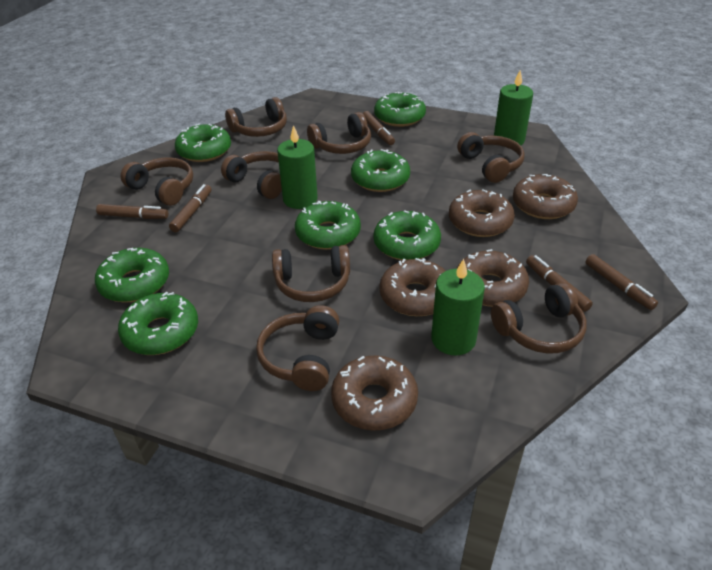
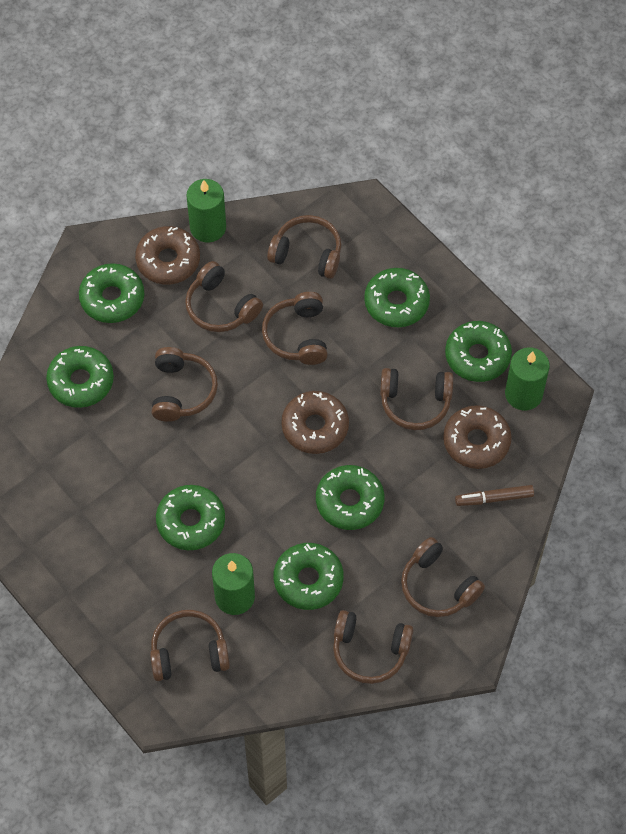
brown donut: [331,356,418,431] [380,258,446,316] [449,190,515,237] [456,249,529,307] [513,174,578,219] = 5 -> [135,226,200,285] [281,391,349,454] [443,405,512,469] = 3
brown marker: [96,204,168,219] [169,184,212,232] [363,111,395,145] [526,255,593,312] [585,254,658,310] = 5 -> [455,485,534,506] = 1

